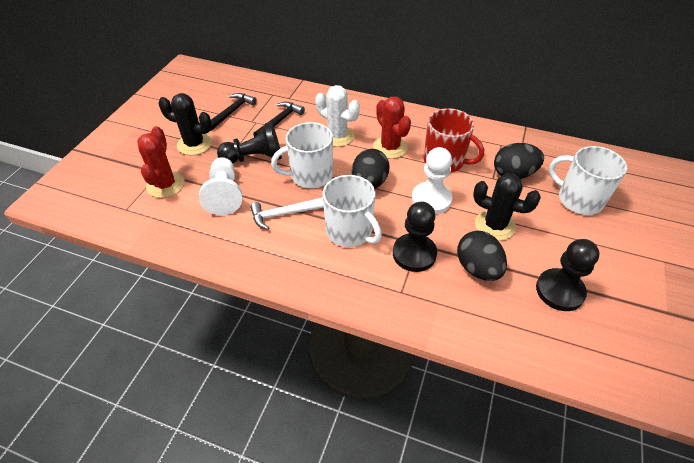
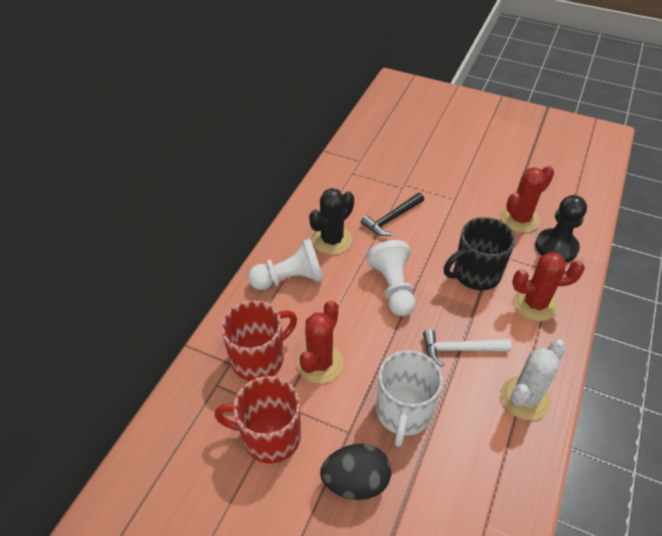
black cactus: [159,93,212,155] [473,173,541,241] = 2 -> [309,188,354,255] = 1
black egg: [352,149,389,189] [457,231,507,281] [494,143,544,179] = 3 -> [320,444,391,500] = 1
black hammer: [211,93,257,131] [253,102,305,137] = 2 -> [361,193,424,236] = 1
black mug: none = 0 -> [444,217,515,290] = 1
black pawn: [217,122,282,163] [393,201,437,272] [536,239,600,311] = 3 -> [535,195,587,263] = 1
red cactus: [137,126,185,198] [373,97,411,159] = 2 -> [297,300,344,384] [501,166,554,233] [512,252,585,321] = 3
red mug: [423,108,484,172] = 1 -> [214,376,301,463] [221,301,297,381] = 2
white mug: [271,122,333,188] [323,175,382,247] [549,146,627,215] = 3 -> [376,350,443,447] = 1

